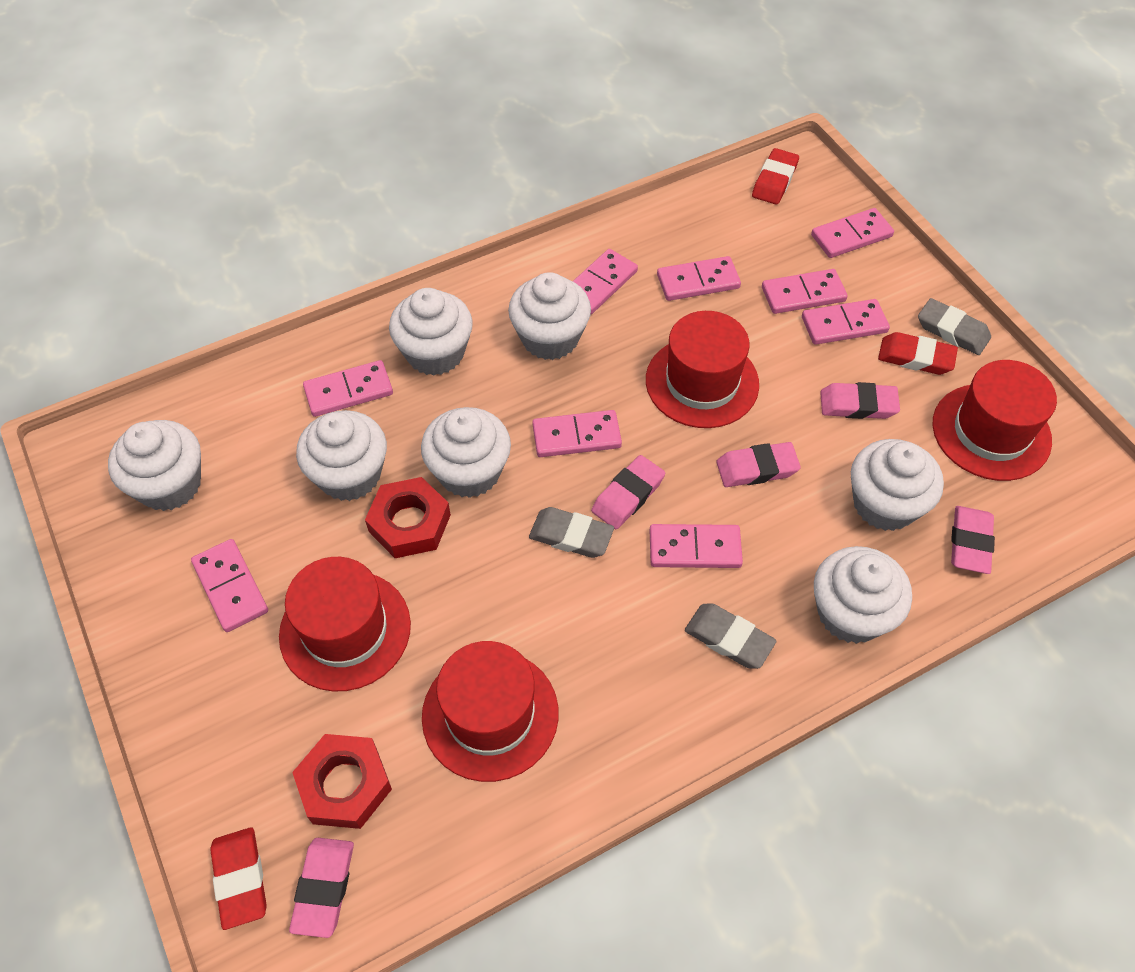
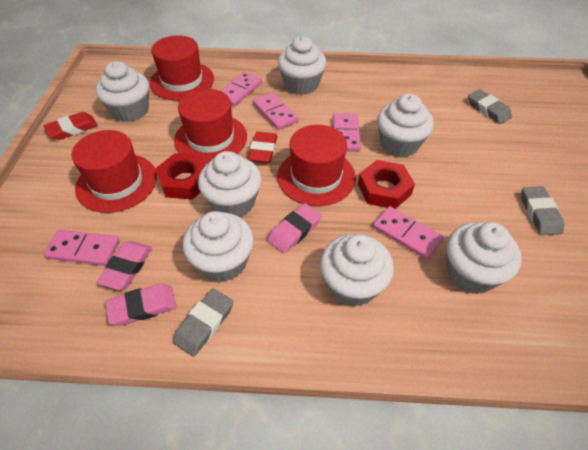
pink domino: [191,539,268,632] [303,360,393,417] [532,410,622,457] [573,249,638,314] [649,524,743,568] [657,256,741,301] [762,269,848,314] [802,299,890,345] [811,208,894,258] = 9 -> [44,230,119,266] [220,72,262,106] [253,92,299,130] [333,113,361,152] [373,206,443,260] = 5
pink eraser: [289,838,354,938] [591,455,665,529] [716,442,801,487] [820,382,900,419] [951,506,995,574] = 5 -> [97,241,152,290] [106,284,177,326] [267,203,322,253] = 3
red eraser: [210,827,267,930] [752,148,799,204] [878,332,958,375] = 3 -> [43,112,98,140] [248,132,277,163] = 2

